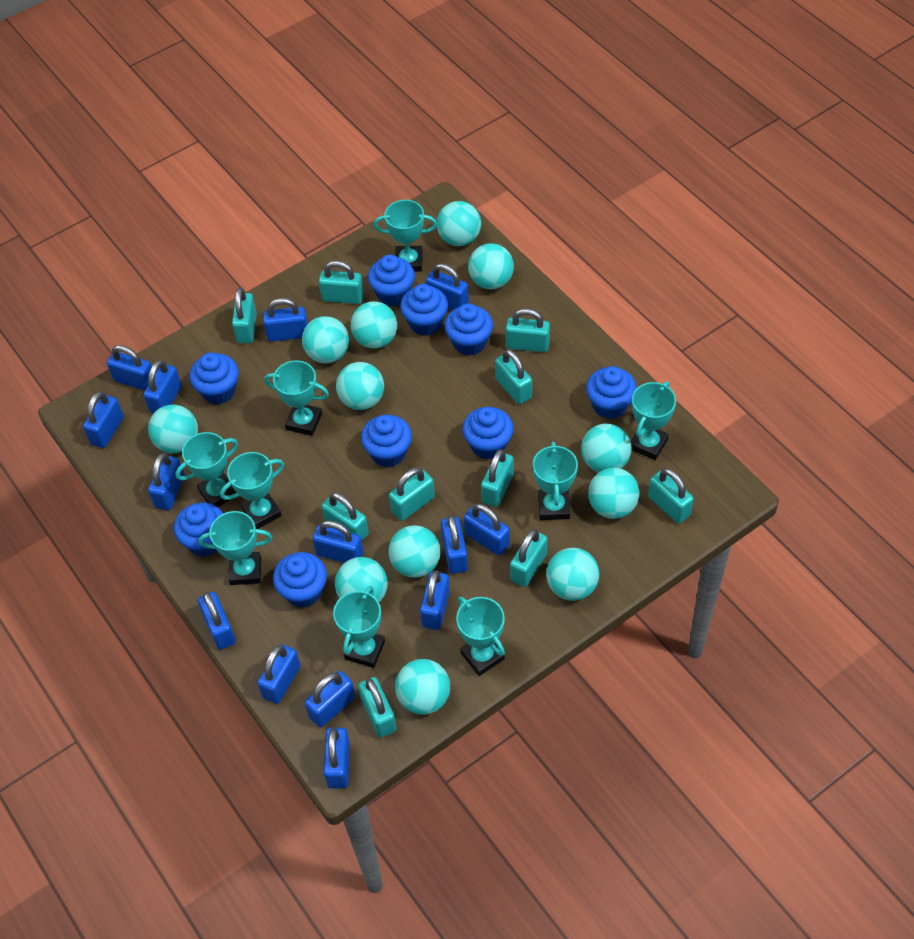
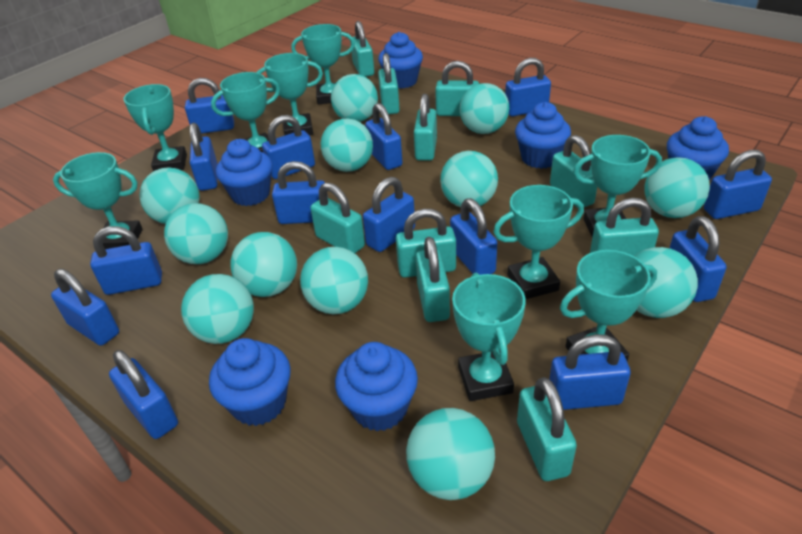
blue cupcake: [174,502,224,557] [189,352,239,404] [273,552,327,608] [361,415,412,467] [368,255,415,306] [400,284,448,336] [445,303,493,356] [462,407,513,459] [586,366,637,419] = 9 -> [209,338,291,426] [216,139,273,206] [335,342,418,431] [378,32,423,89] [515,102,571,169] [667,116,729,181] = 6

